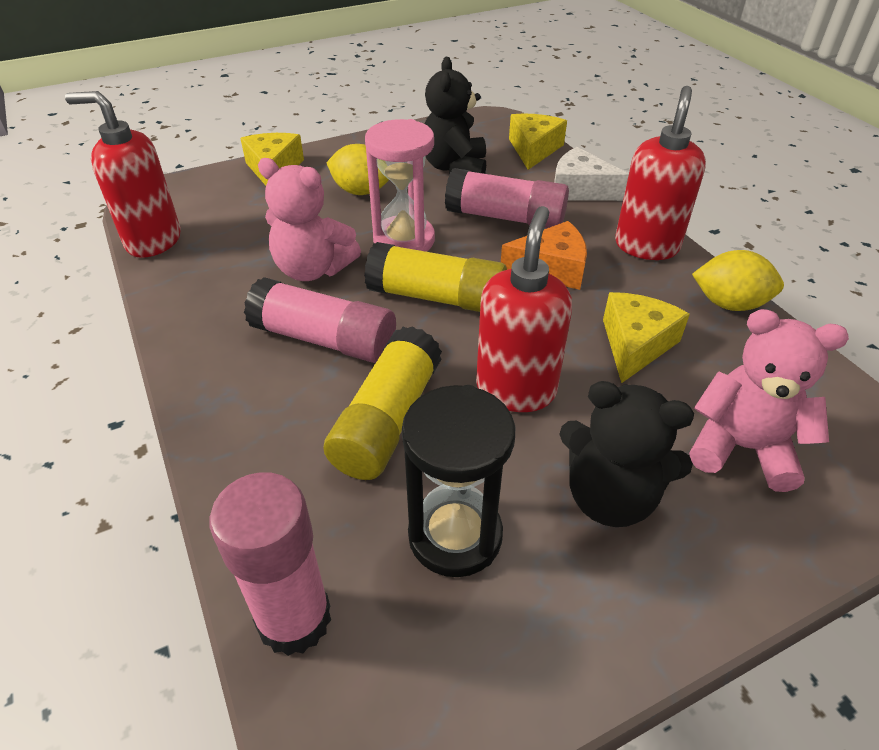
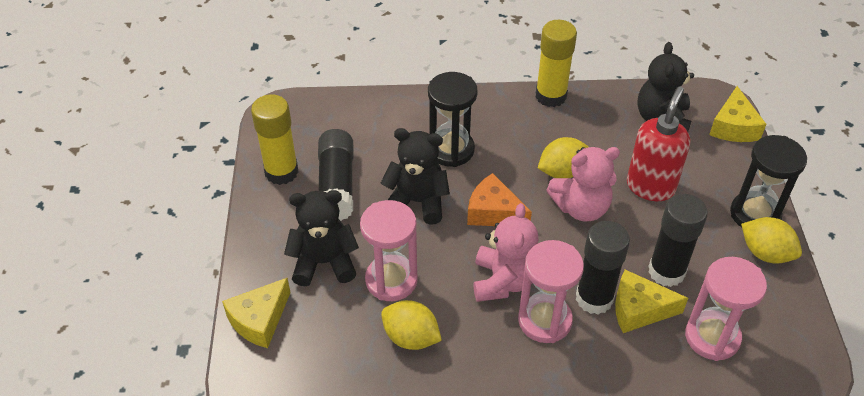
black glue stick: none = 0 -> [318,129,353,221] [576,221,630,314] [648,194,708,287] = 3
black hourglass: [402,385,515,577] = 1 -> [428,72,478,167] [730,135,807,227] = 2
black teddy bear: [425,57,486,175] [559,381,694,527] = 2 -> [284,190,359,286] [381,128,450,225] [637,42,694,132] = 3
pink glue stick: [210,472,331,656] [244,277,396,363] [445,168,569,228] = 3 -> none = 0
pink hourglass: [365,119,435,252] = 1 -> [360,200,418,301] [518,240,584,343] [685,257,767,361] = 3
red soap dispenser: [65,91,181,258] [476,206,572,412] [615,86,706,260] = 3 -> [627,87,690,201] = 1
white cheese: [554,147,629,201] = 1 -> none = 0
yellow lemon: [327,144,389,195] [692,250,784,311] = 2 -> [381,300,442,350] [538,137,588,178] [741,217,802,264] = 3

